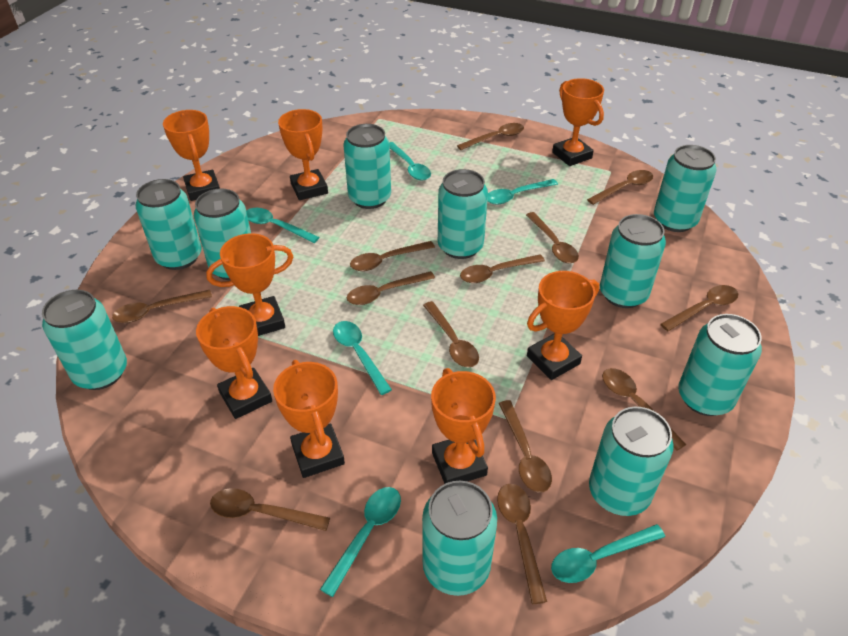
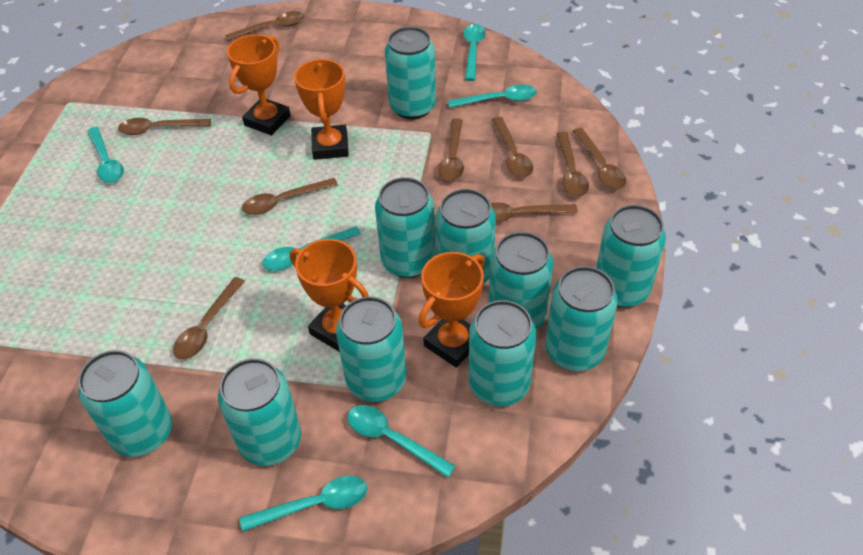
brown spoon: [112,290,212,323] [210,488,330,531] [347,271,435,305] [350,241,435,271] [423,301,479,368] [457,123,524,150] [460,254,545,283] [497,484,547,604] [499,400,552,492] [526,212,579,264] [587,170,653,205] [602,368,686,451] [660,285,738,331] = 13 -> [118,118,211,135] [173,277,245,360] [225,11,305,41] [242,178,338,215] [438,118,464,181] [491,202,578,223] [492,117,533,178] [557,132,589,197] [573,128,626,189] = 9
orange trophy: [163,110,220,201] [196,306,272,419] [206,233,294,336] [273,360,345,478] [278,109,328,200] [431,368,496,484] [527,271,599,380] [552,78,604,166] = 8 -> [227,34,291,136] [290,239,369,352] [294,58,349,160] [419,252,485,368] = 4

